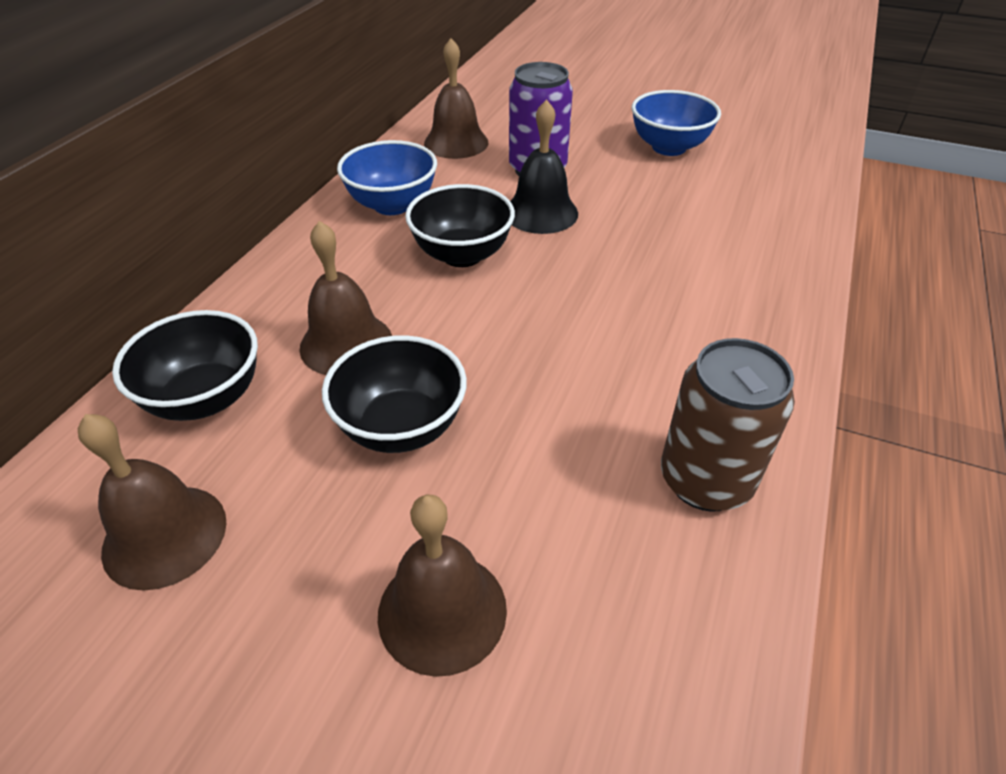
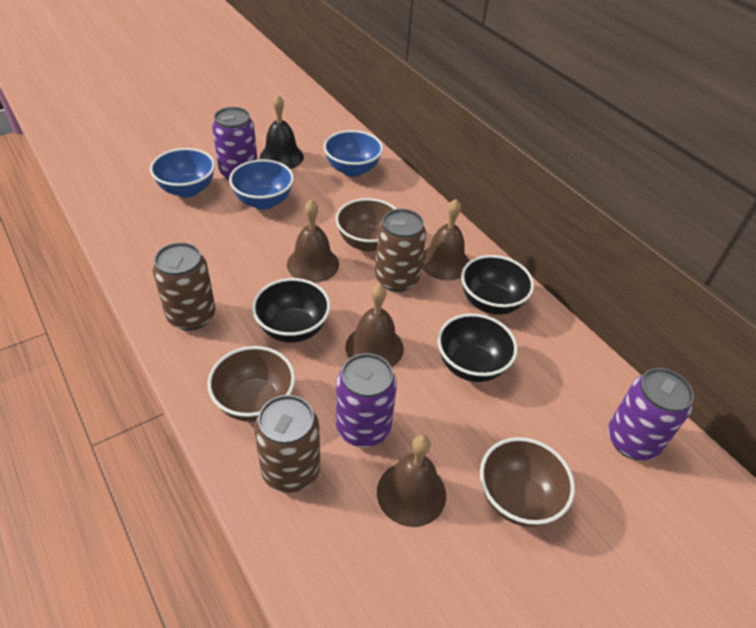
blue bowl: [337,140,437,215] [632,90,721,156] = 2 -> [150,148,215,198] [229,159,294,210] [324,130,383,177] = 3
brown bowl: none = 0 -> [207,346,295,422] [336,198,397,252] [480,437,575,527] = 3
brown can: [661,338,795,512] = 1 -> [153,242,215,331] [254,395,320,493] [375,209,426,292] = 3
purple can: [509,62,573,176] = 1 -> [212,107,258,180] [336,353,397,447] [608,368,694,460] = 3

